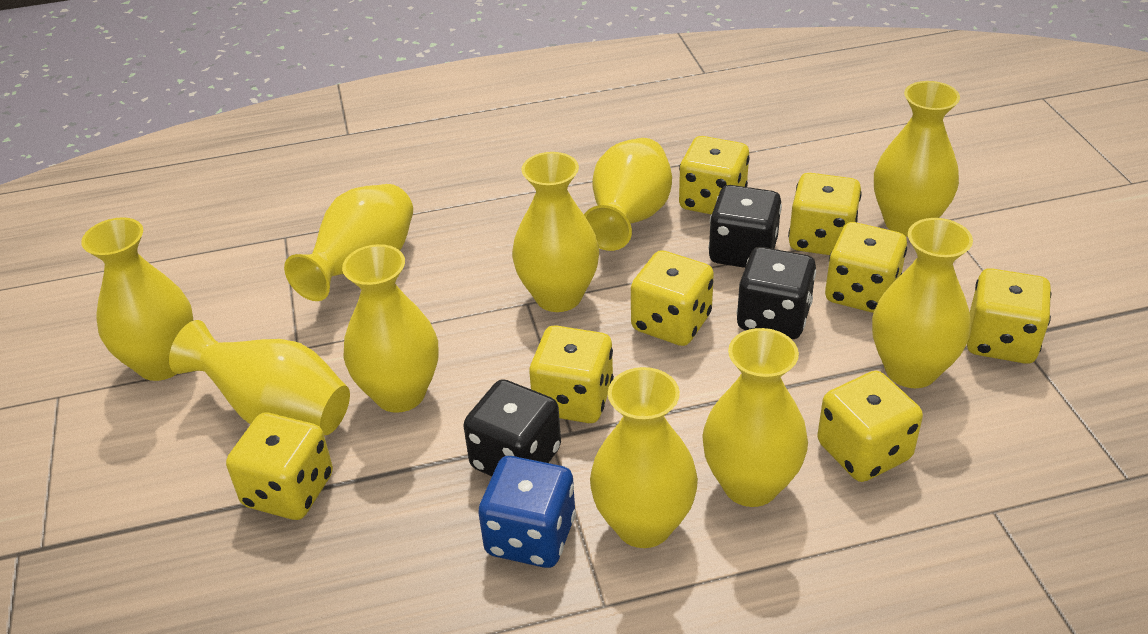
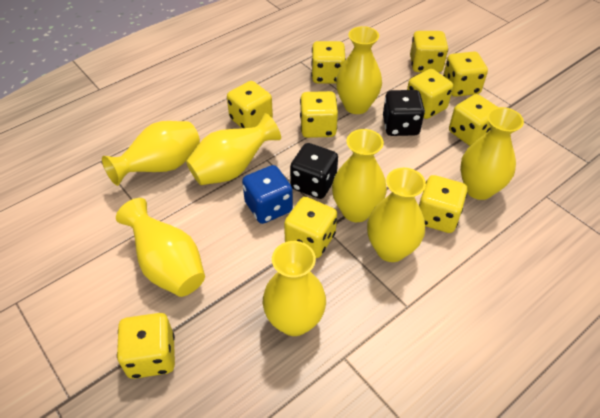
black dice: [463,379,561,476] [708,185,782,268] [736,247,816,339] = 3 -> [290,143,338,199] [383,90,425,136] = 2
yellow dice: [226,413,333,520] [529,325,614,423] [631,250,714,346] [679,136,750,215] [788,173,862,255] [817,371,923,482] [825,222,907,313] [967,268,1051,364] = 8 -> [117,313,175,379] [227,81,273,128] [284,197,337,258] [300,91,338,138] [311,41,346,84] [407,69,453,119] [410,31,448,72] [419,175,467,233] [443,52,488,97] [449,94,498,146] = 10
yellow vase: [81,217,193,381] [169,320,350,435] [284,184,413,301] [342,244,438,413] [512,152,599,312] [584,138,672,251] [590,367,698,548] [702,328,808,507] [872,218,973,388] [874,81,960,237] = 10 -> [102,121,200,186] [116,198,205,297] [186,113,281,185] [263,241,326,336] [332,129,387,222] [336,26,382,114] [367,168,426,262] [460,107,524,200] = 8

